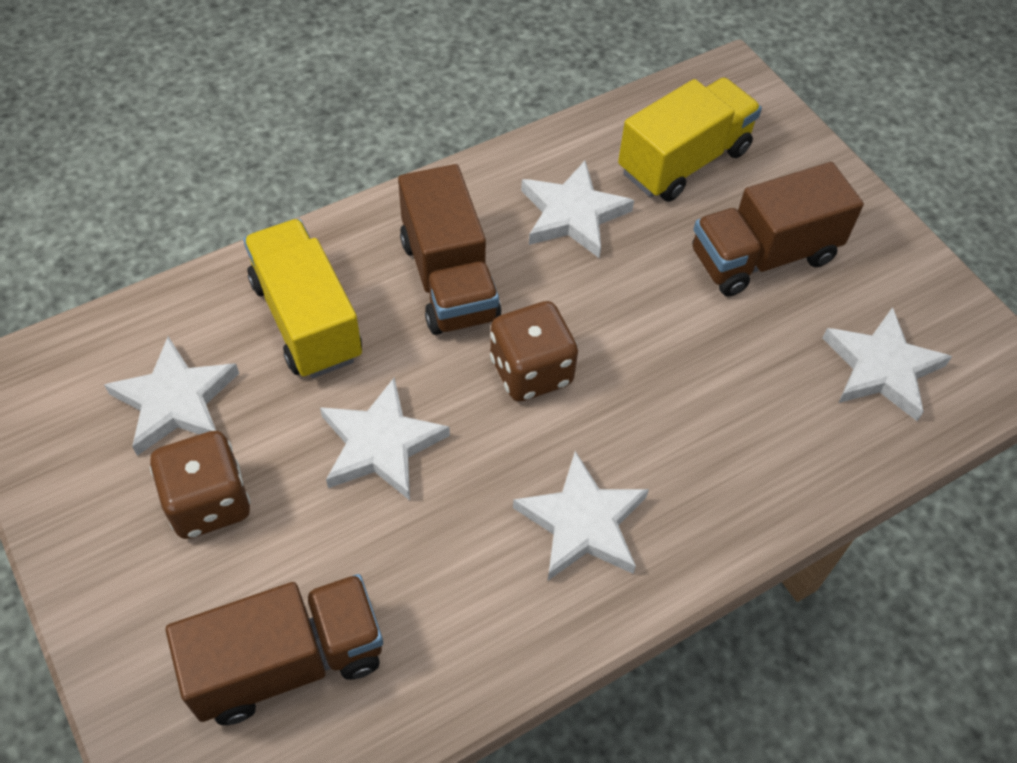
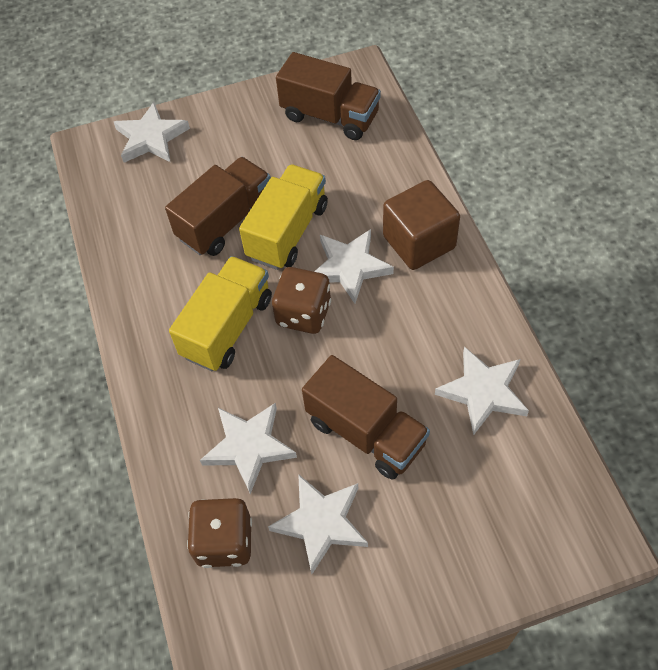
brown cube: none = 0 -> [383,180,460,270] = 1

